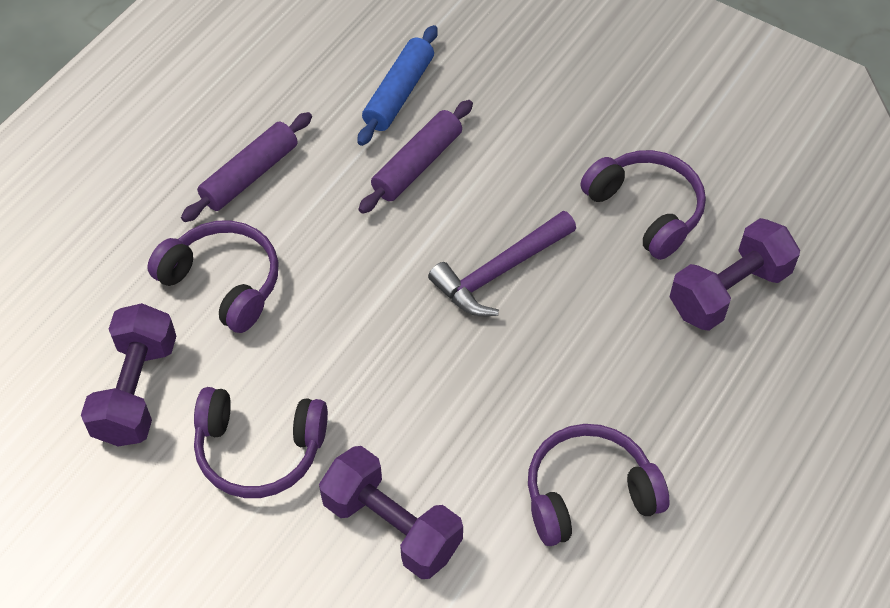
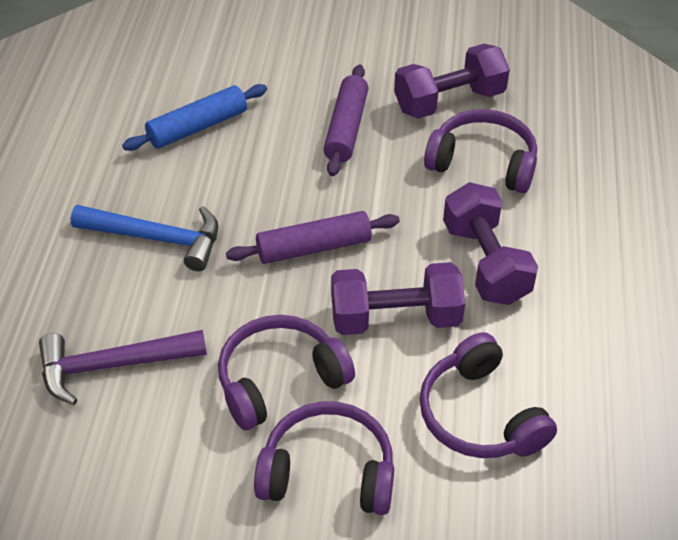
blue hammer: none = 0 -> [71,205,218,271] = 1

